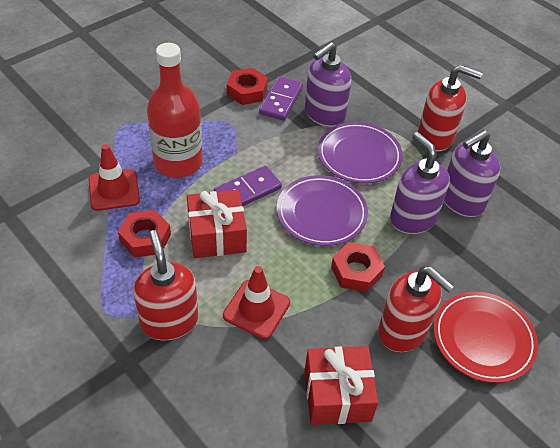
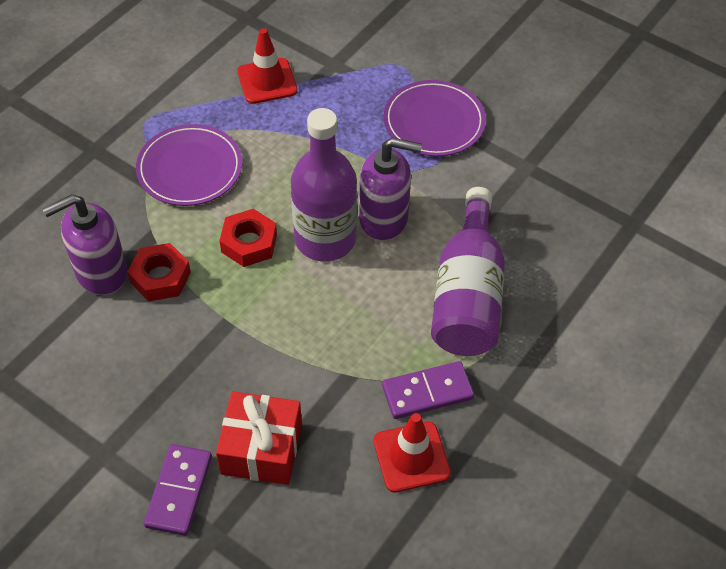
purple bottle: none = 0 -> [291,108,357,262] [431,187,505,356] = 2
purple soap dispenser: [305,42,351,127] [390,132,450,234] [444,130,500,217] = 3 -> [43,194,127,295] [359,137,422,241] = 2
red bottle: [147,43,203,178] = 1 -> none = 0
red gift: [187,190,247,258] [305,346,378,425] = 2 -> [216,391,302,485] = 1
red nut: [118,210,171,258] [227,68,268,105] [331,242,385,292] = 3 -> [127,243,191,301] [219,209,277,267] = 2
red plate: [434,292,538,383] = 1 -> none = 0
red soap dispenser: [133,230,198,340] [378,266,454,352] [418,65,483,151] = 3 -> none = 0

